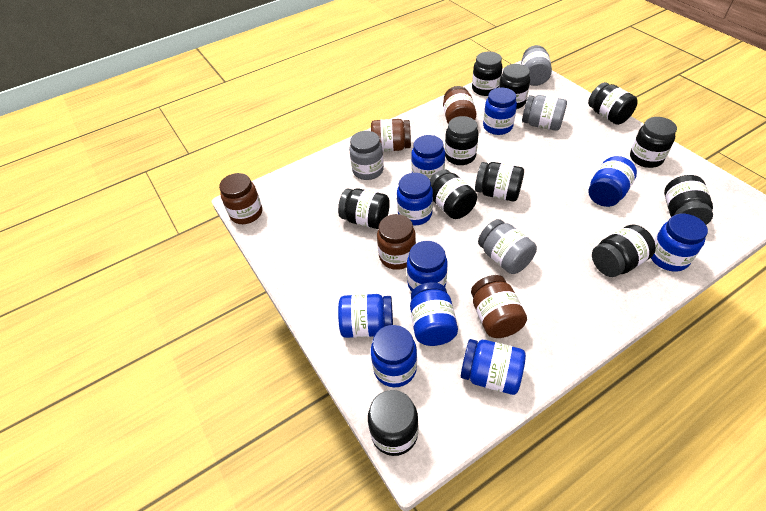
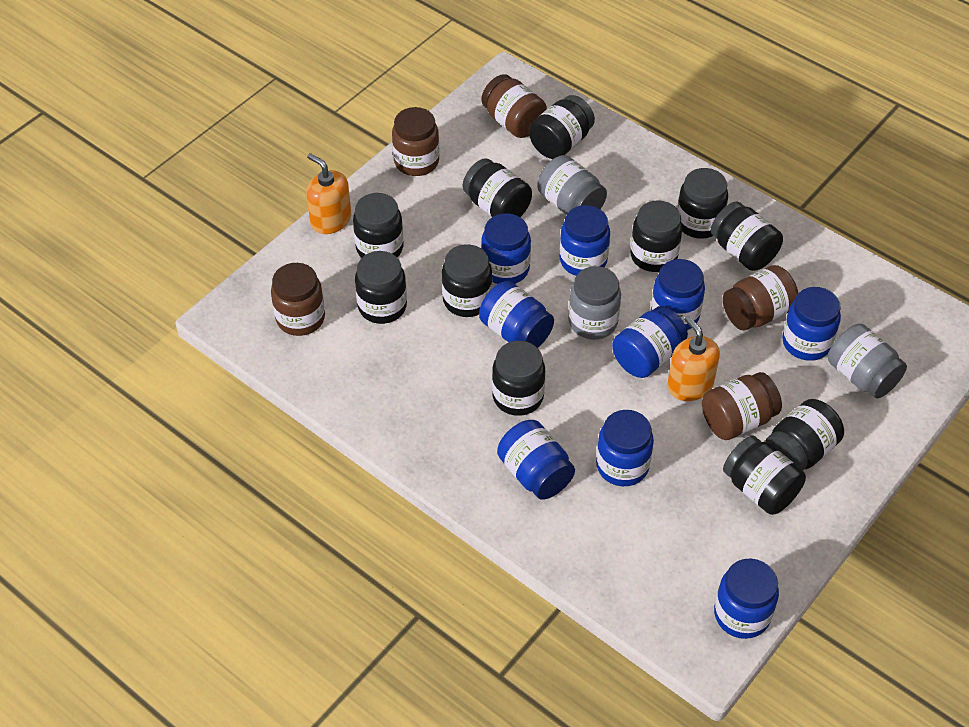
blue jar: [338,294,393,338] [371,325,417,387] [397,173,433,226] [407,241,448,292] [410,282,458,346] [411,135,445,180] [461,339,526,395] [483,88,517,135] [588,156,637,207] [651,214,708,272] = 10 -> [479,281,554,348] [481,213,531,284] [497,420,575,500] [560,205,610,276] [596,410,654,486] [612,306,688,378] [651,259,705,330] [714,558,779,639] [782,287,841,361] = 9
grey jar: [349,131,384,180] [478,219,537,274] [521,45,552,86] [522,95,567,131] = 4 -> [537,155,607,215] [569,266,621,340] [828,324,907,399] = 3
orange soap dispenser: none = 0 -> [306,153,351,234] [667,315,720,401] = 2

